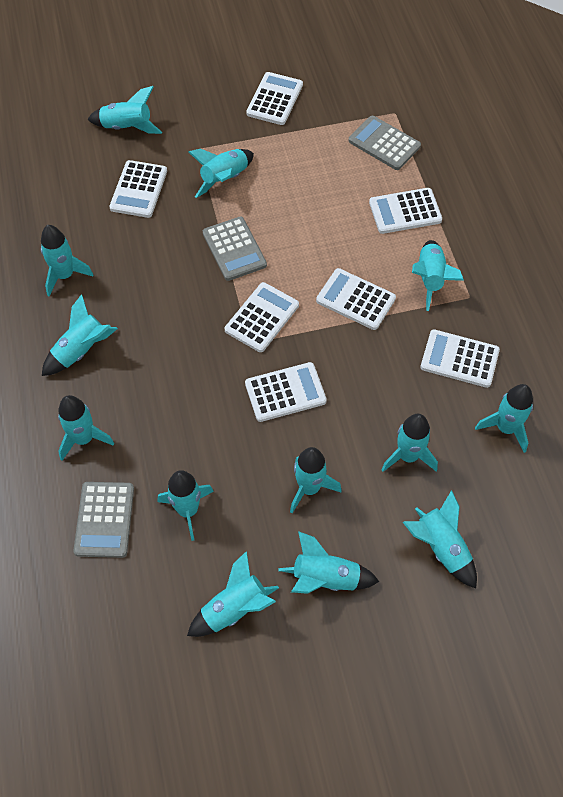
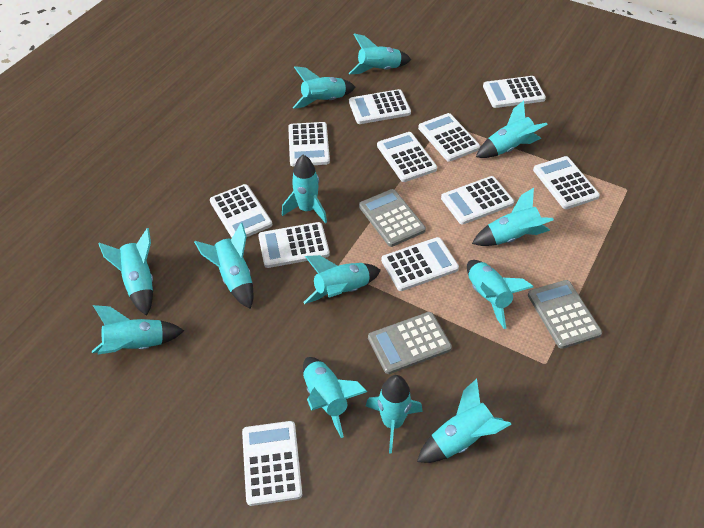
white calculator: [109,160,167,218] [225,282,299,352] [245,362,327,422] [246,72,303,125] [316,268,396,330] [369,188,442,234] [420,329,500,388] = 7 -> [210,184,272,238] [242,421,302,506] [258,222,330,268] [288,122,330,167] [349,89,411,124] [377,132,437,182] [381,237,459,291] [418,113,480,162] [441,176,514,225] [483,76,546,108] [533,156,600,209] = 11

